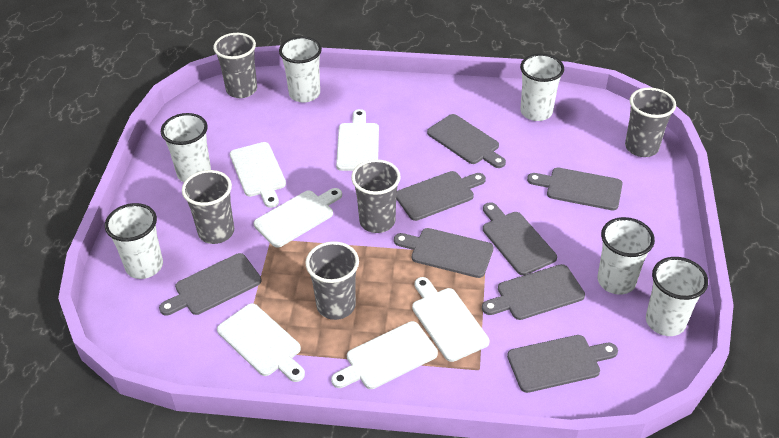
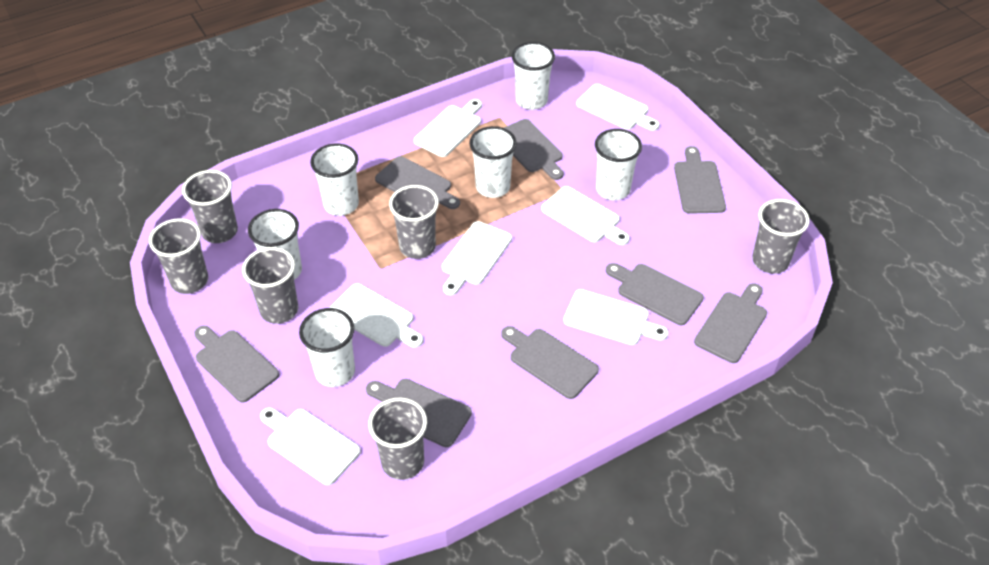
grey cup: [182,170,234,244] [213,33,257,98] [305,241,359,320] [351,159,401,233] [625,87,676,157] = 5 -> [149,218,208,294] [182,170,238,243] [242,247,298,324] [368,397,427,480] [389,185,439,259] [752,199,809,274] = 6
white cutting board: [217,303,305,382] [230,142,286,208] [253,188,342,247] [331,321,438,389] [336,109,379,171] [412,277,490,362] = 6 -> [260,407,361,485] [330,283,423,348] [414,99,482,157] [442,221,512,295] [541,186,630,245] [563,289,668,345] [576,84,659,131] = 7

